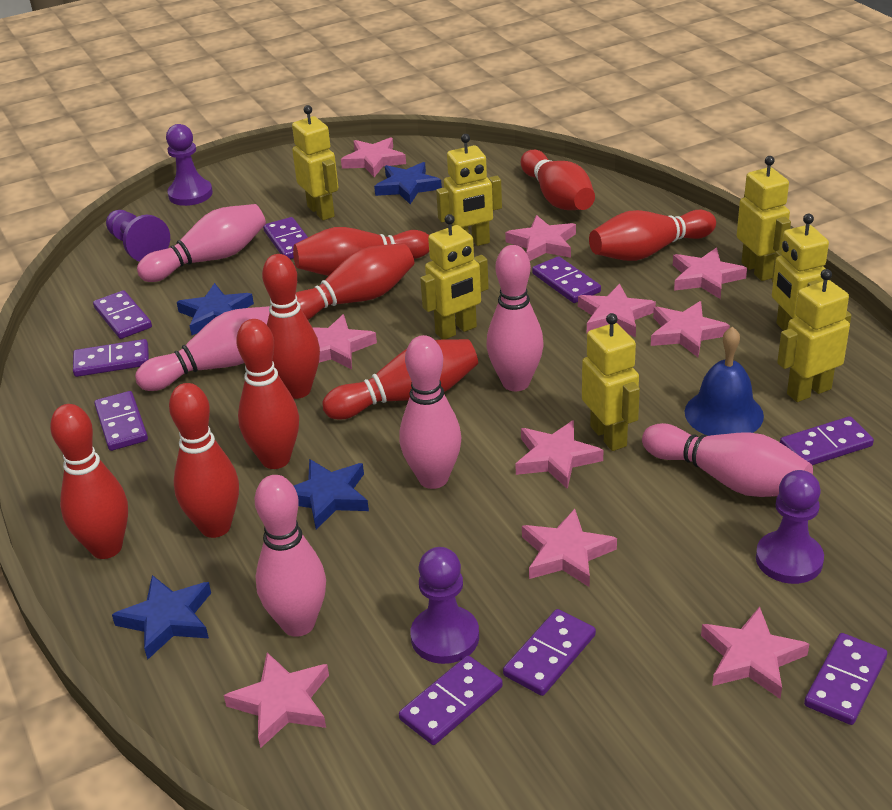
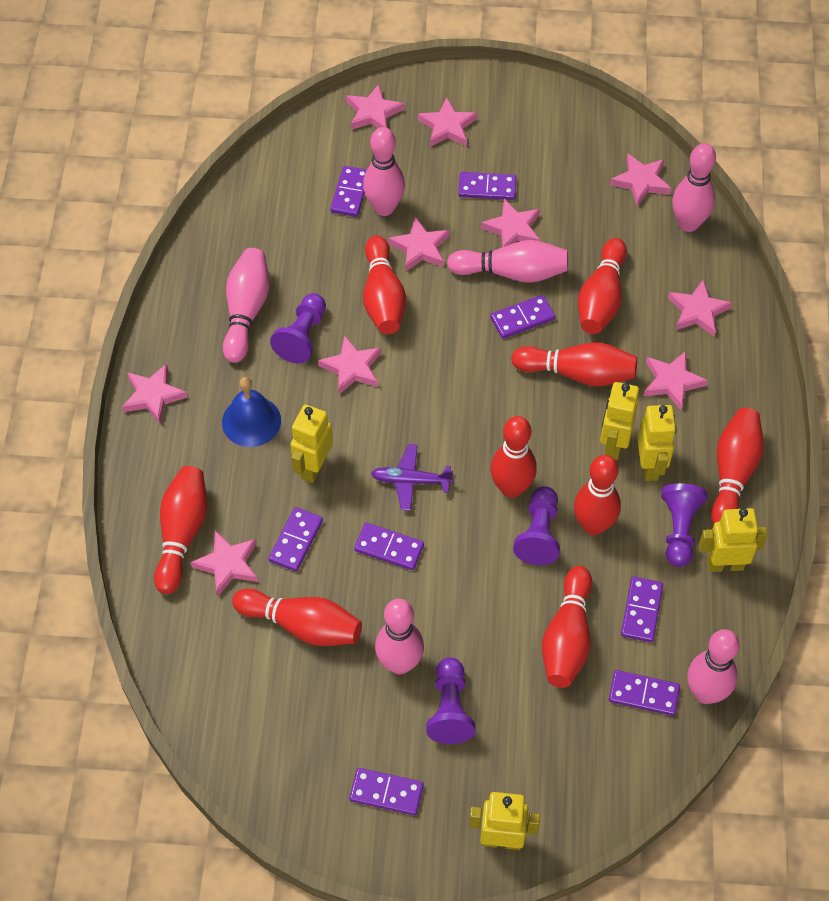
blue star: [112,575,211,660] [177,283,254,335] [294,459,369,530] [374,162,442,204] = 4 -> none = 0
purple domino: [73,339,149,377] [93,290,152,339] [94,391,148,451] [263,217,308,259] [399,655,503,745] [503,609,596,696] [532,256,601,303] [780,416,874,465] [804,633,887,725] = 9 -> [269,507,323,572] [330,166,367,217] [349,768,424,815] [354,523,424,570] [458,172,516,200] [490,295,556,339] [609,670,680,716] [621,577,663,642] = 8
purple plane: none = 0 -> [371,444,453,511] = 1
yellow robot: [292,105,338,220] [420,214,489,340] [436,134,502,246] [582,313,640,451] [737,156,791,281] [772,214,829,331] [777,269,851,402] = 7 -> [290,404,333,483] [469,792,540,850] [600,382,639,460] [637,405,676,481] [699,508,768,572] = 5

